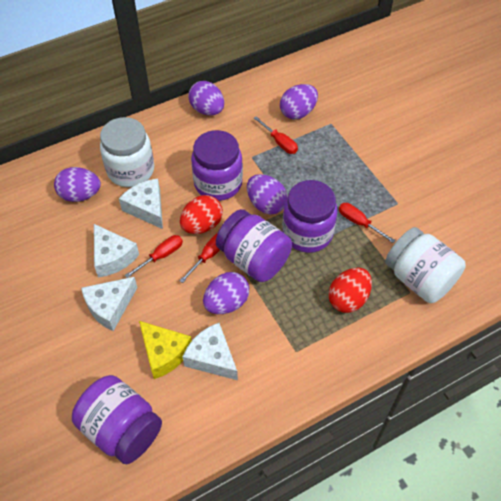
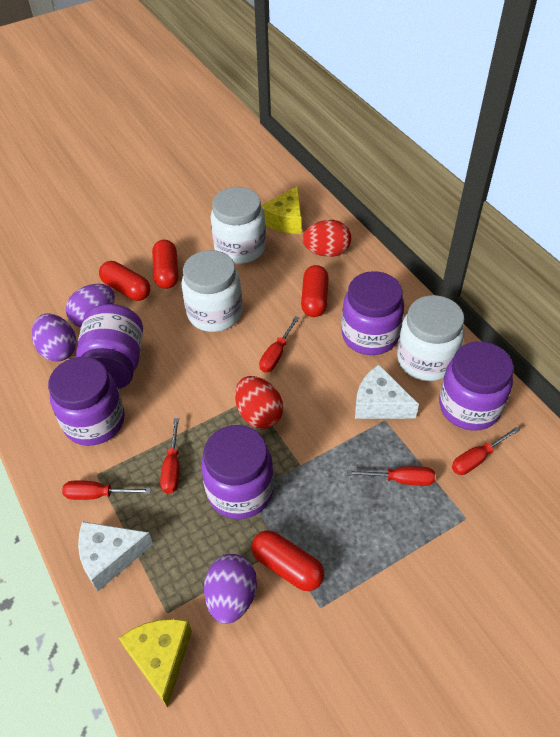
purple egg: [54,167,101,202] [188,81,224,116] [203,272,249,314] [247,174,288,215] [280,84,318,119] = 5 -> [32,314,76,362] [66,284,115,328] [204,554,257,624] = 3
purple jar: [72,375,162,464] [191,130,243,201] [216,209,292,282] [282,180,338,253] = 4 -> [48,357,125,446] [76,304,143,389] [201,425,274,519] [341,271,404,355] [439,341,514,431] = 5
red capsule: none = 0 -> [99,261,150,301] [152,240,178,289] [252,530,324,591] [301,265,329,317] = 4
red screwdriver: [125,235,183,278] [179,233,220,283] [254,116,298,154] [339,203,396,243] = 4 -> [62,480,151,500] [160,418,179,494] [259,316,299,373] [347,466,435,486] [452,427,520,475] = 5
white cheese: [81,277,138,331] [94,224,139,277] [119,179,163,229] [183,323,238,380] = 4 -> [78,521,153,591] [355,365,419,419] = 2
white jar: [100,117,154,187] [385,227,466,303] = 2 -> [181,250,243,332] [210,187,266,264] [397,295,465,381] = 3
yellow cheese: [139,321,192,379] = 1 -> [119,619,192,708] [261,186,302,234] = 2

